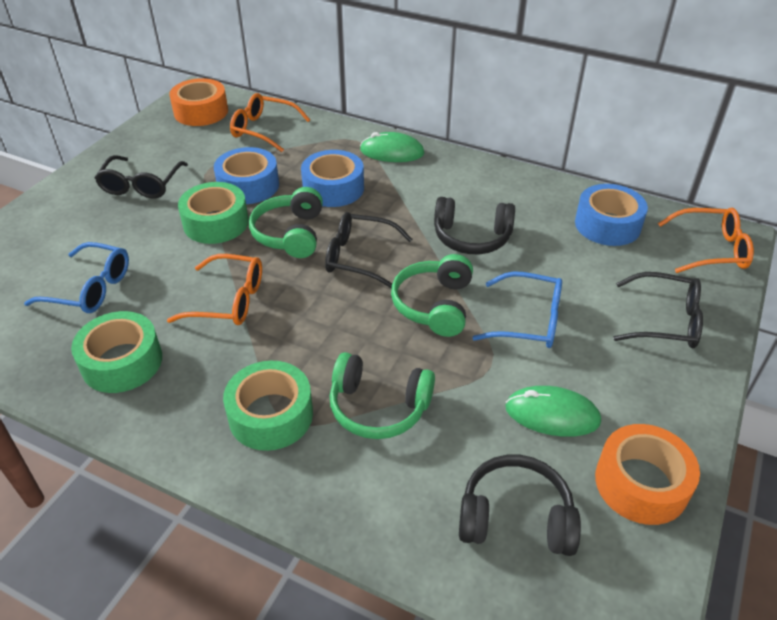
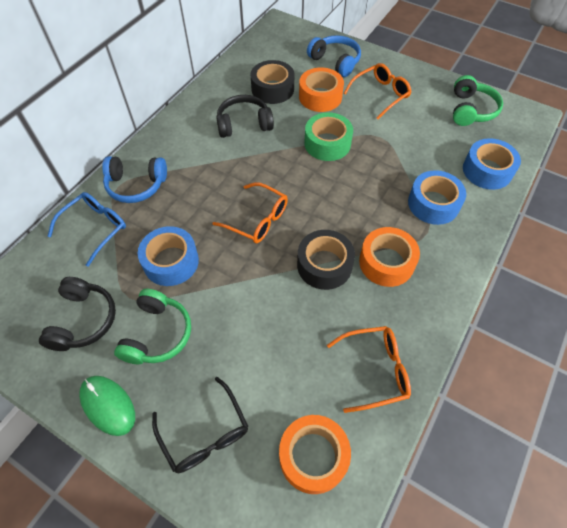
black glasses: [95,155,188,198] [325,212,412,288] [613,272,703,348] = 3 -> [152,377,248,473] = 1
black tape: none = 0 -> [251,60,294,104] [297,230,355,290] = 2
blue glasses: [24,242,129,313] [472,271,562,348] = 2 -> [48,192,126,267] = 1
blue headphones: none = 0 -> [102,156,167,203] [307,35,361,77] = 2
green headphones: [249,187,323,258] [330,352,435,439] [391,254,473,337] = 3 -> [114,289,191,364] [453,75,503,126] = 2
green mouse: [360,132,425,162] [505,386,601,437] = 2 -> [79,376,135,436] = 1
green tape: [71,311,162,393] [178,182,249,244] [223,361,313,451] = 3 -> [304,112,353,161] = 1
orange tape: [169,78,228,126] [595,424,700,525] = 2 -> [279,415,351,494] [299,68,344,112] [359,227,420,287] = 3

